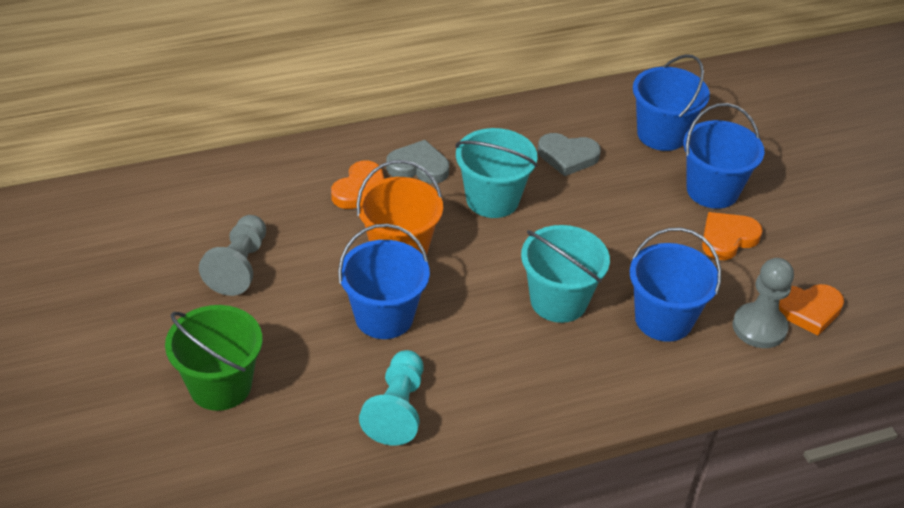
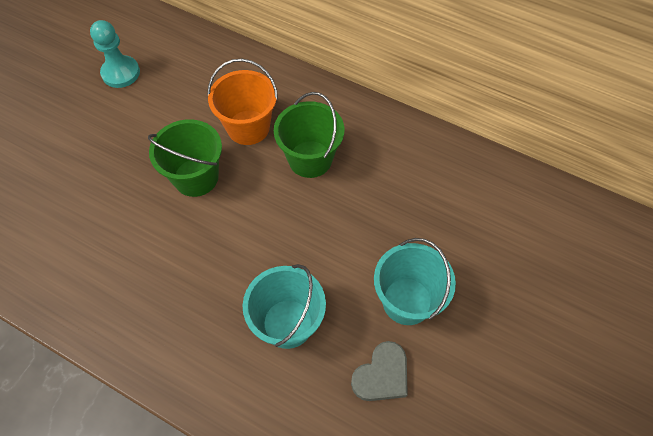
blue bucket: [338,224,430,339] [630,227,721,342] [633,54,710,151] [683,103,765,209] = 4 -> none = 0
green bucket: [165,305,262,411] = 1 -> [148,119,222,197] [274,92,344,178] = 2
grey heart: [386,140,449,184] [538,133,601,176] = 2 -> [351,341,408,401] = 1
grey pawn: [199,215,266,296] [733,258,794,348] = 2 -> none = 0
orange heart: [331,160,384,209] [702,212,763,260] [779,284,844,335] = 3 -> none = 0

